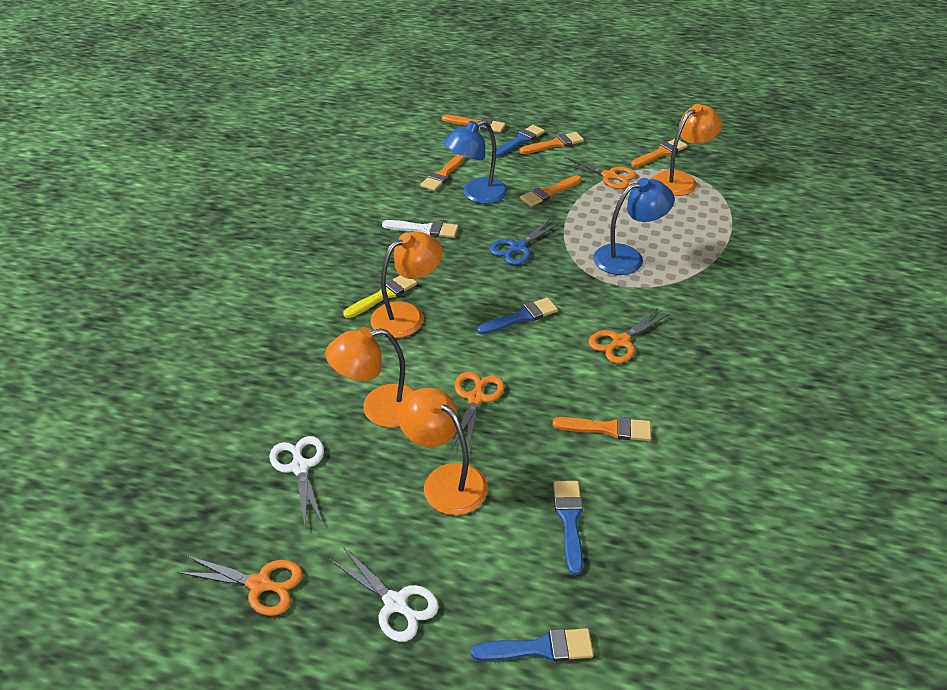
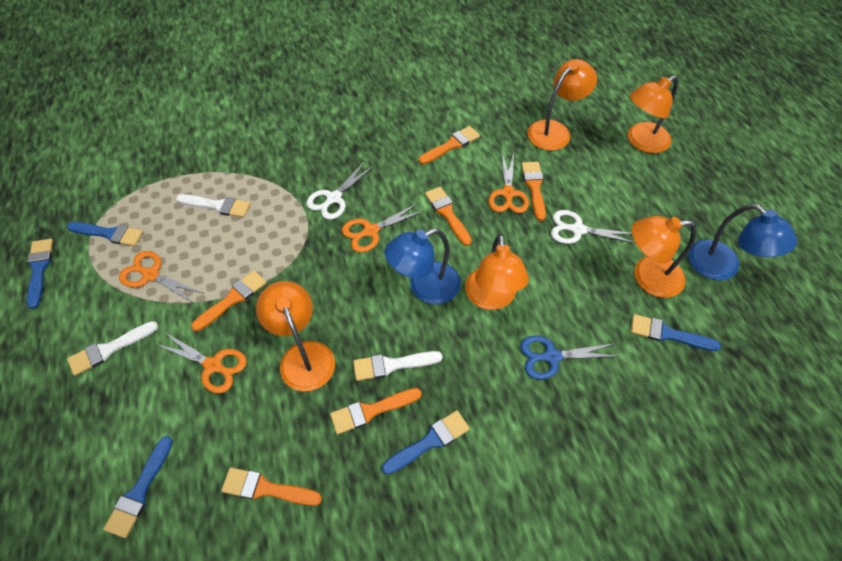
blue brush: [471,628,594,662] [477,297,558,334] [496,125,545,157] [553,481,583,575] = 4 -> [27,239,53,309] [67,222,143,246] [103,436,173,538] [382,410,470,475] [631,314,721,351] = 5
orange lamp: [325,327,415,428] [370,231,443,338] [398,388,488,515] [652,104,722,196] = 4 -> [256,281,335,391] [465,234,529,310] [527,59,597,151] [628,75,678,153] [632,216,696,298] = 5
white brush: [382,220,458,238] = 1 -> [67,321,158,376] [176,194,250,218] [353,351,443,381] = 3
yellow brush: [343,275,417,318] = 1 -> none = 0

